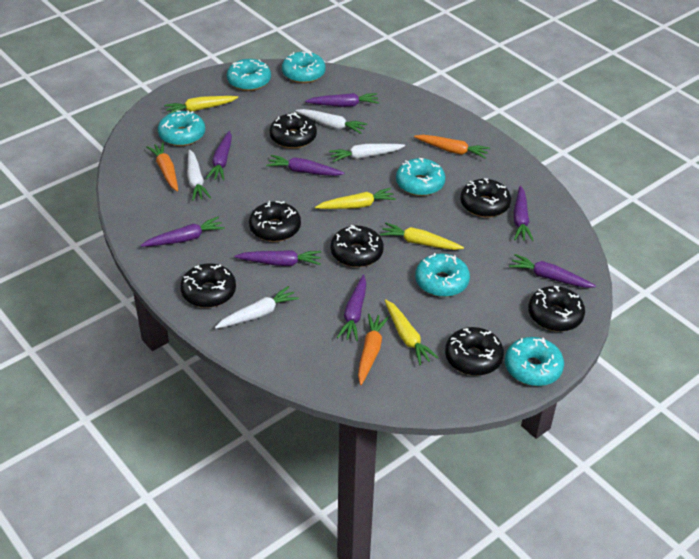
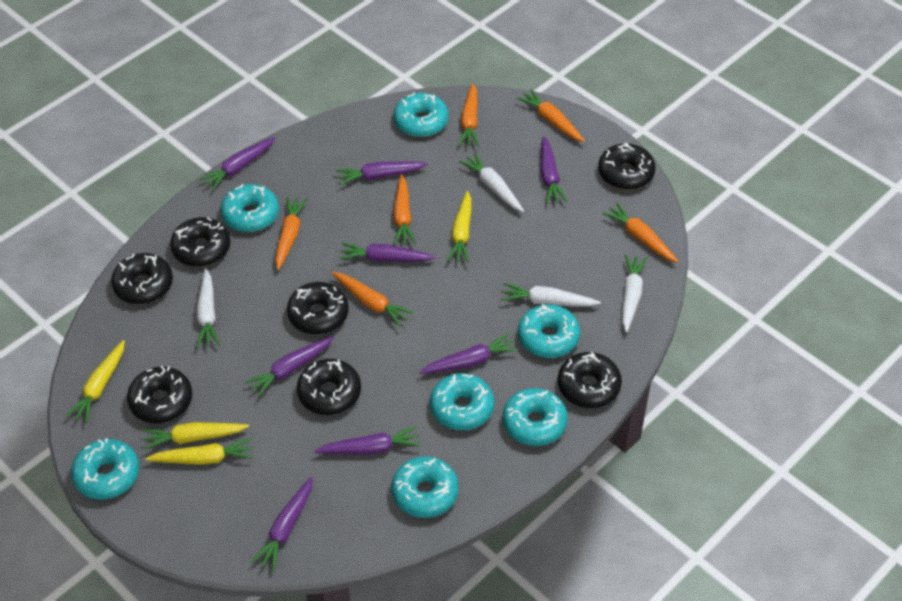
orange carrot: [146,142,178,192] [358,314,389,385] [414,135,490,159] = 3 -> [275,197,308,270] [331,272,414,327] [393,174,416,245] [458,83,479,147] [517,89,585,142] [602,203,679,263] = 6
turquoise donut: [158,110,205,146] [227,59,271,91] [282,51,326,83] [396,158,445,196] [415,253,470,297] [505,337,564,386] = 6 -> [71,438,139,499] [220,184,279,232] [391,456,459,518] [393,93,449,137] [430,373,495,430] [503,388,568,446] [518,304,580,358] = 7

